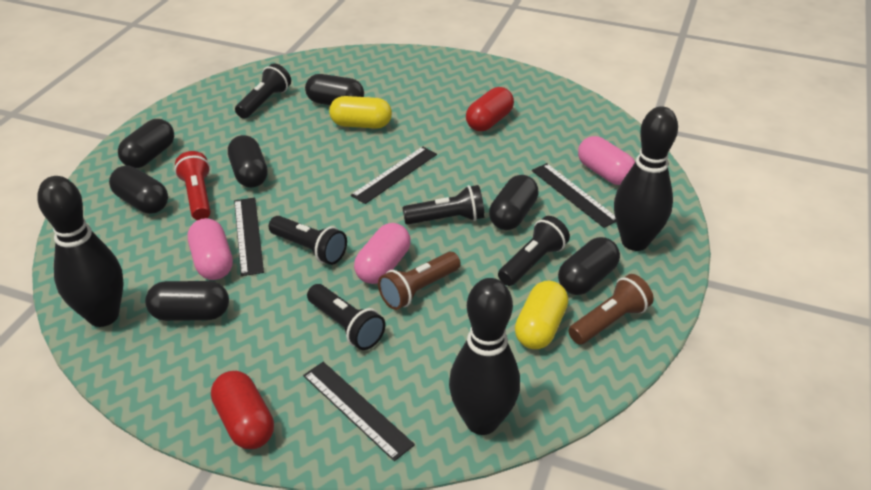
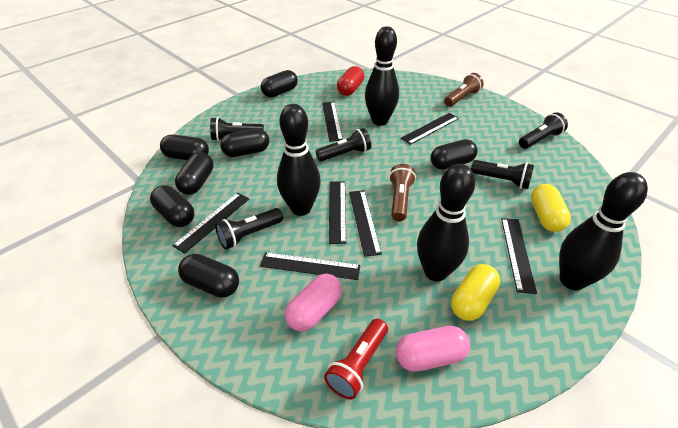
black bowling pin: [38,176,124,327] [449,278,520,435] [614,106,678,251] = 3 -> [277,104,321,216] [365,26,399,126] [417,164,475,282] [559,172,648,290] = 4
black ruler: [234,198,264,276] [303,362,415,461] [351,147,437,204] [532,163,616,228] = 4 -> [172,193,249,254] [260,252,361,280] [322,102,343,142] [329,182,346,244] [349,190,382,257] [401,113,459,145] [501,218,537,294] = 7
pink capsule: [188,218,233,280] [354,223,411,284] [578,136,635,185] = 3 -> [285,274,342,331] [396,326,470,372] = 2
red capsule: [211,371,274,449] [466,87,514,131] = 2 -> [337,66,364,96] = 1

